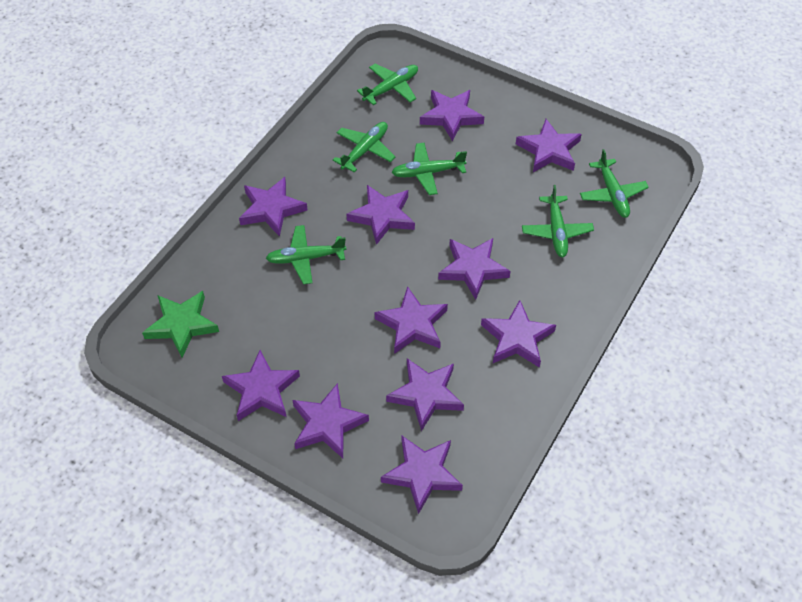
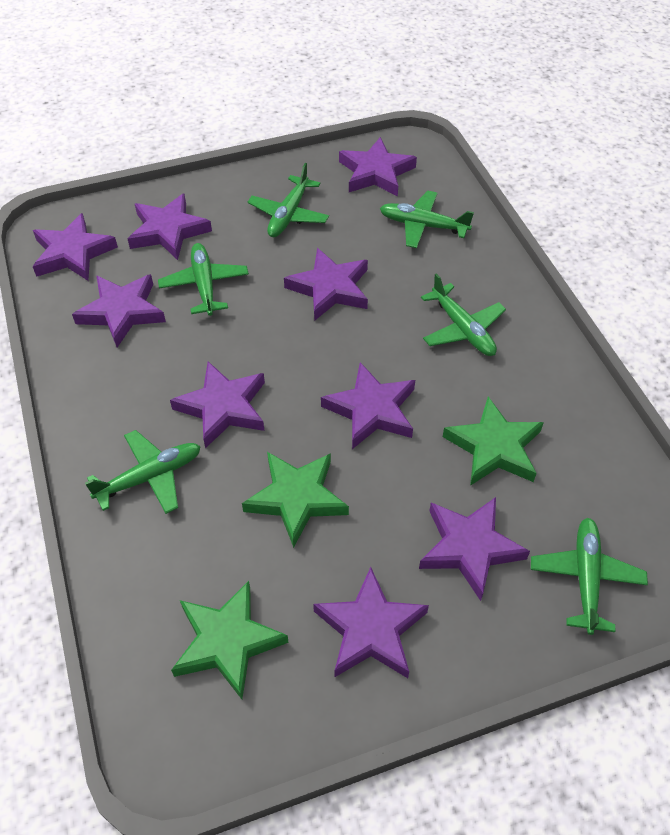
green star: [142,291,219,357] = 1 -> [171,581,289,699] [242,452,349,548] [443,397,544,486] = 3
purple star: [222,350,300,421] [239,177,308,237] [293,383,369,458] [346,185,415,245] [375,286,448,354] [381,436,463,514] [386,358,464,431] [420,90,484,141] [438,238,511,300] [481,300,556,368] [516,119,582,172] = 11 -> [33,213,118,281] [72,274,166,347] [128,194,212,260] [170,361,265,448] [284,248,368,321] [313,567,429,678] [321,362,415,449] [339,137,417,196] [419,497,530,601] = 9

